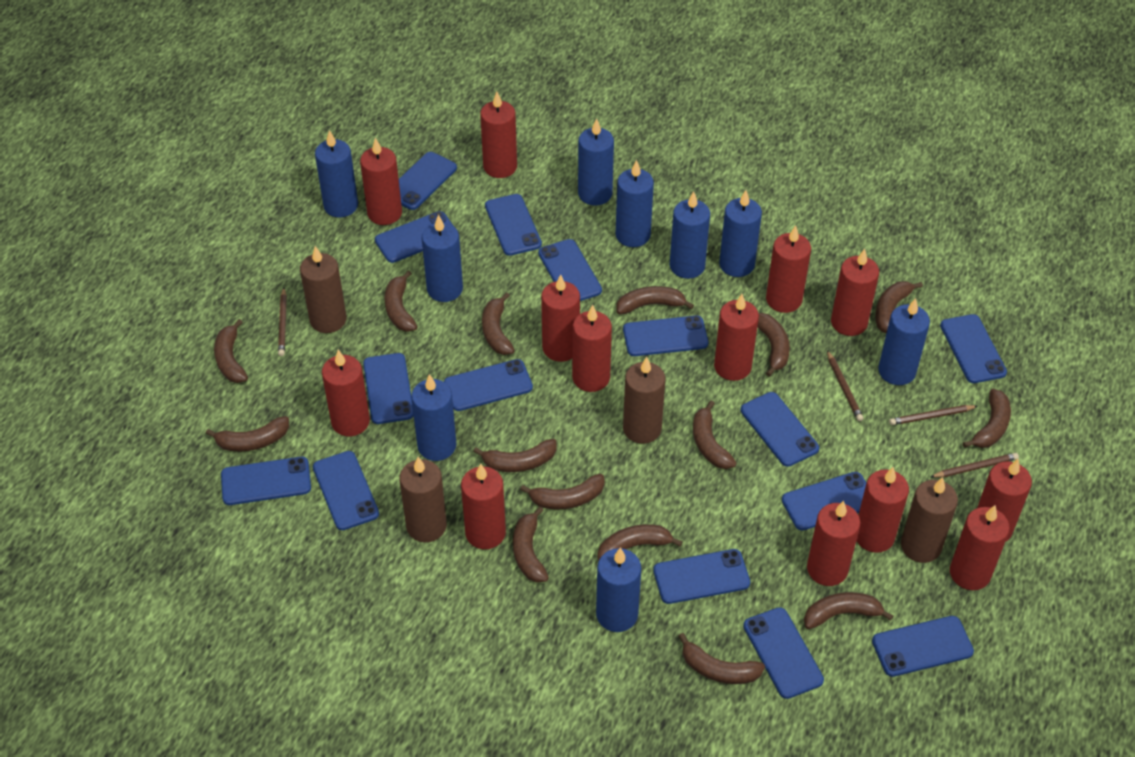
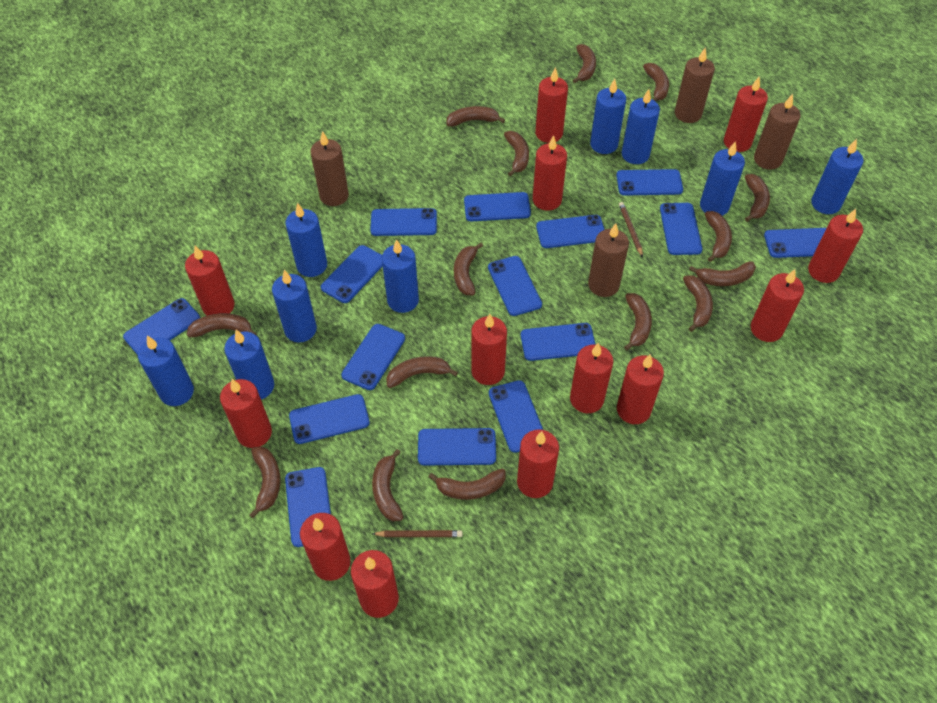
brown pencil: [278,288,287,356] [827,350,863,421] [889,405,978,425] [931,453,1019,478] = 4 -> [372,530,462,537] [619,202,643,257] = 2

